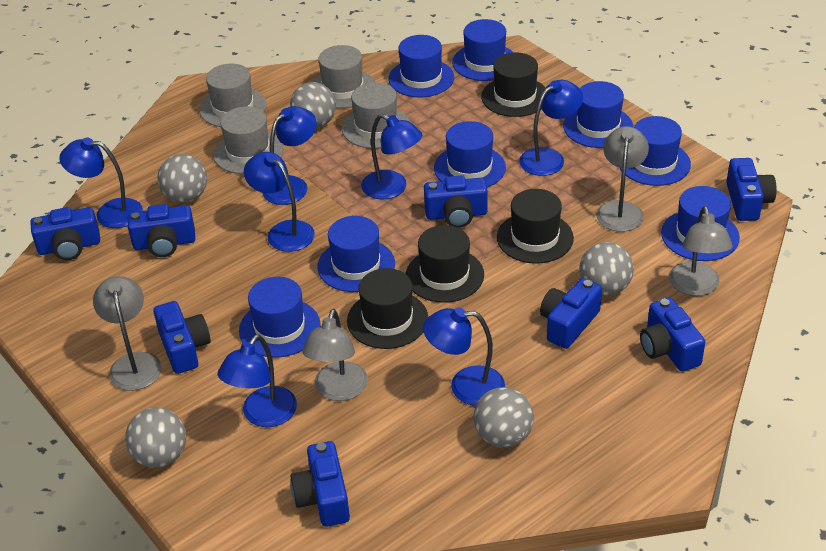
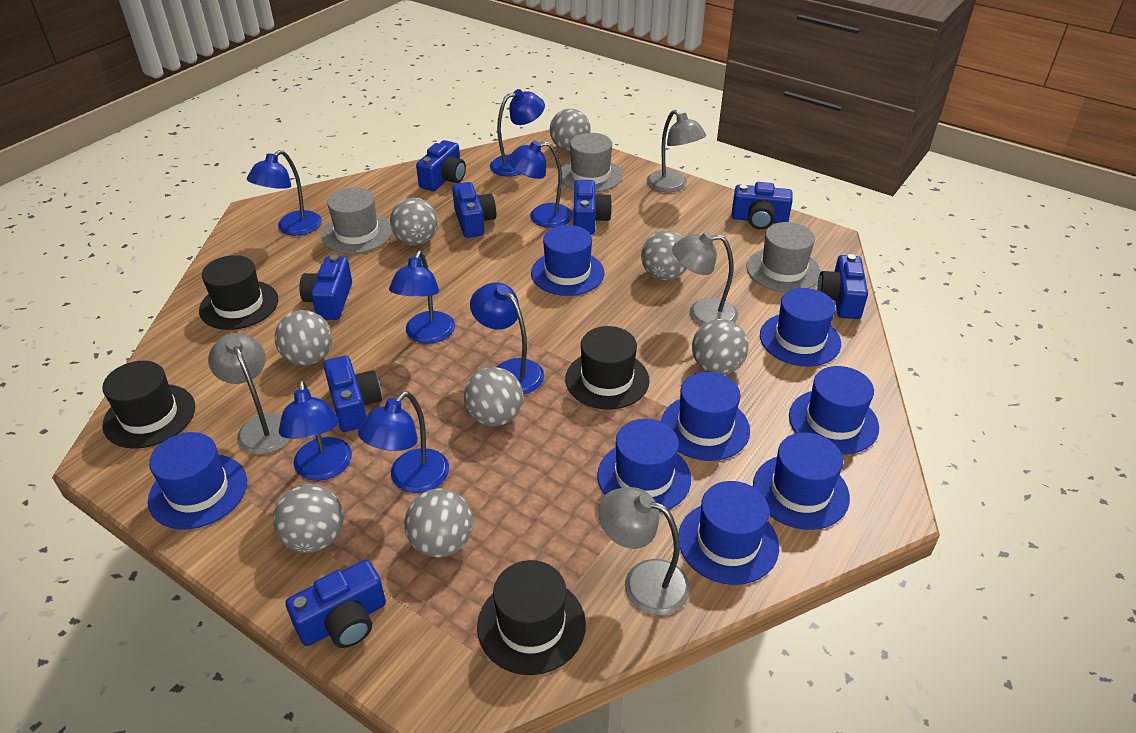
grey ball: [125,407,186,468] [157,154,207,203] [290,82,336,128] [474,387,534,448] [579,242,634,296] = 5 -> [273,484,343,553] [275,310,332,365] [390,198,438,245] [404,488,473,558] [464,367,523,426] [550,109,591,151] [641,230,687,280] [692,319,748,375] = 8
grey hat: [199,64,267,127] [213,107,283,174] [313,45,375,108] [342,82,410,149] = 4 -> [322,188,392,254] [561,133,622,192] [747,222,821,292] = 3

